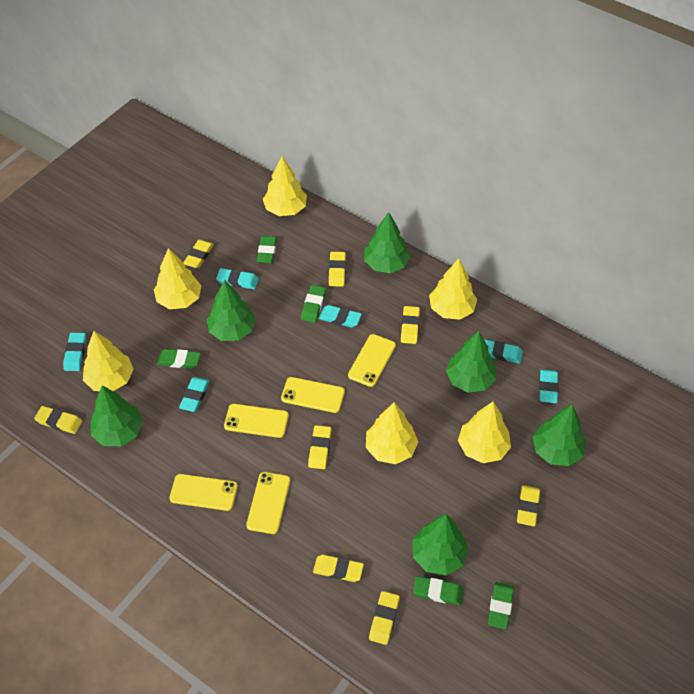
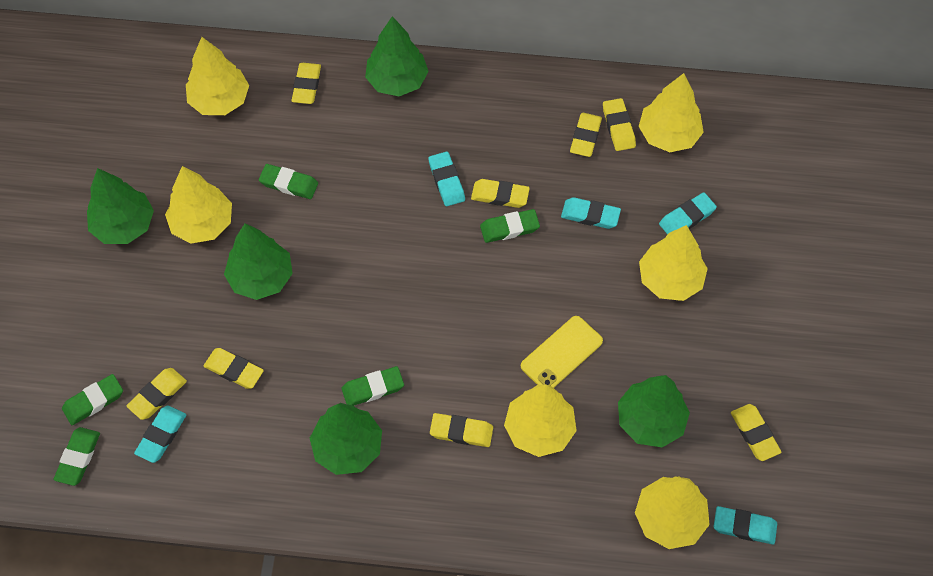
green tree: [91,385,143,446] [207,280,255,341] [364,212,410,273] [412,514,469,575] [446,331,496,393] [533,405,586,466] = 6 -> [87,168,154,244] [224,223,293,300] [310,403,382,475] [365,16,429,96] [618,375,690,447] = 5
turquoise eraser: [63,333,86,371] [179,377,210,412] [216,268,259,289] [319,305,362,328] [484,339,523,364] [539,369,558,403] = 6 -> [134,406,186,463] [428,152,465,206] [561,197,621,229] [659,192,717,235] [714,506,777,545] = 5
yellow phone: [169,474,238,511] [224,404,289,438] [246,472,290,534] [281,377,345,413] [348,334,396,387] = 5 -> [521,316,603,388] = 1

